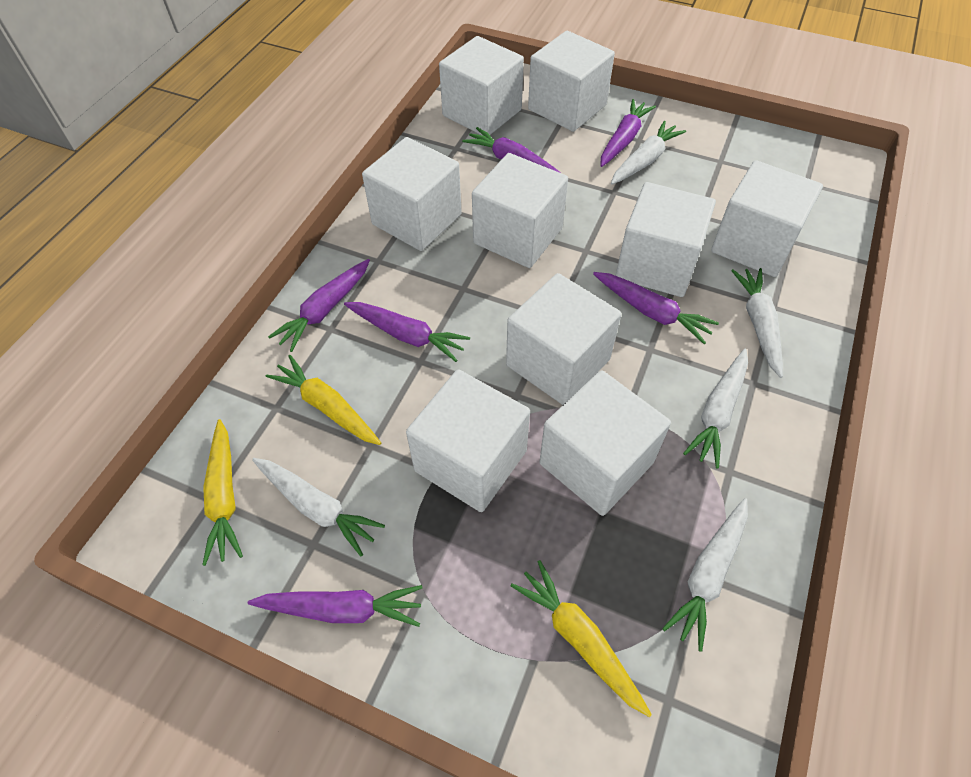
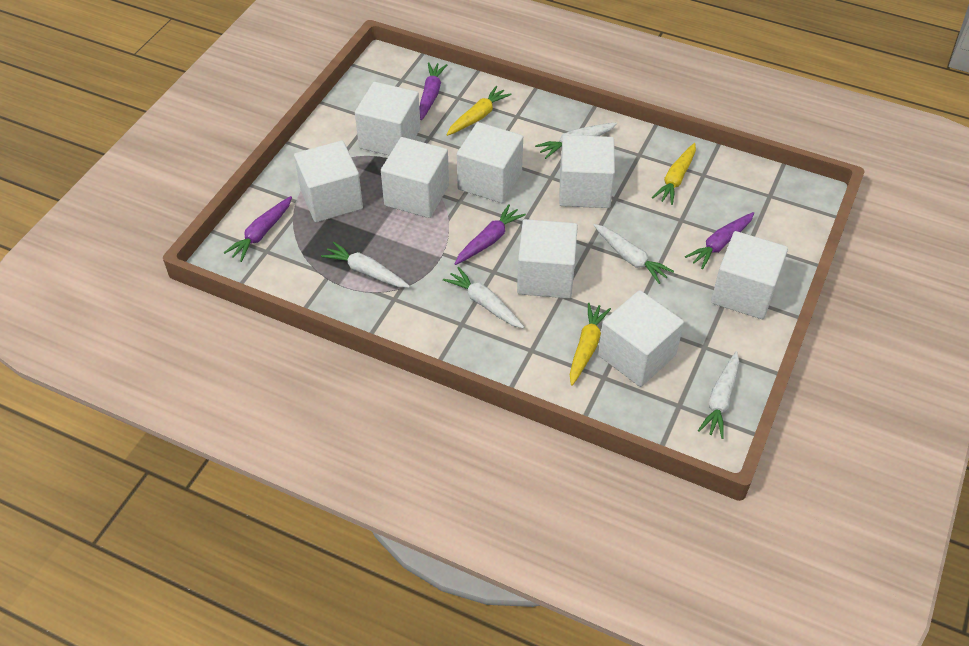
purple carrot: [248,585,423,627] [268,259,370,352] [344,302,470,362] [462,127,560,173] [593,272,719,344] [600,99,656,167] = 6 -> [224,196,292,262] [419,62,447,120] [455,204,526,265] [685,212,754,269] = 4
white cube: [362,137,462,251] [406,369,530,512] [439,36,524,136] [472,153,568,268] [506,273,621,405] [528,31,615,132] [539,370,671,516] [616,182,716,297] [711,160,823,277] = 9 -> [294,140,363,222] [355,82,421,155] [381,137,449,218] [457,122,523,203] [517,219,578,298] [559,135,615,208] [598,290,684,387] [711,231,788,319] = 8

